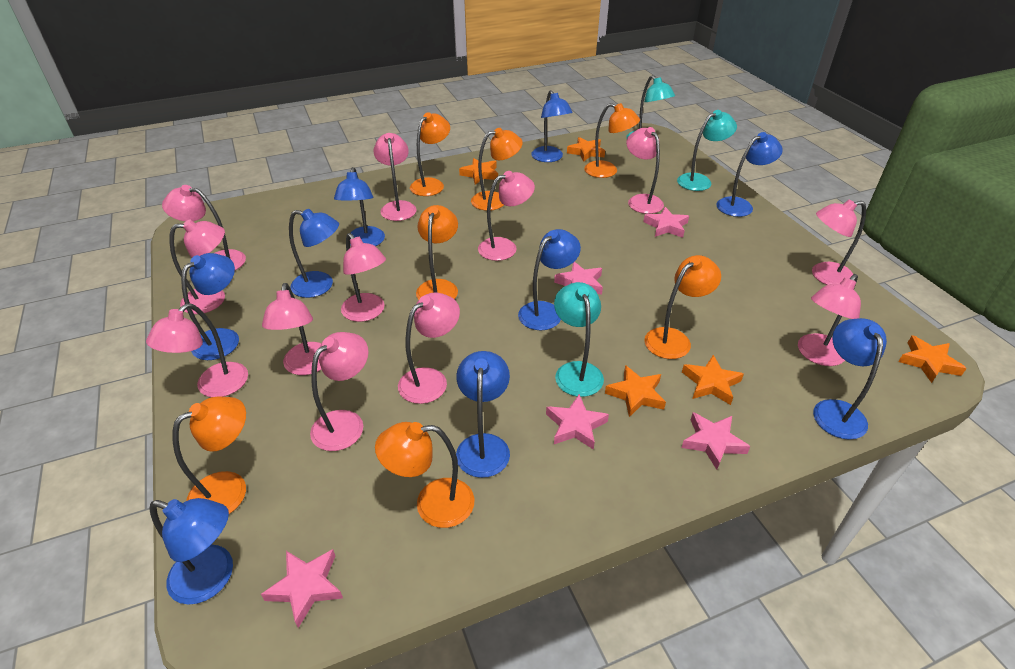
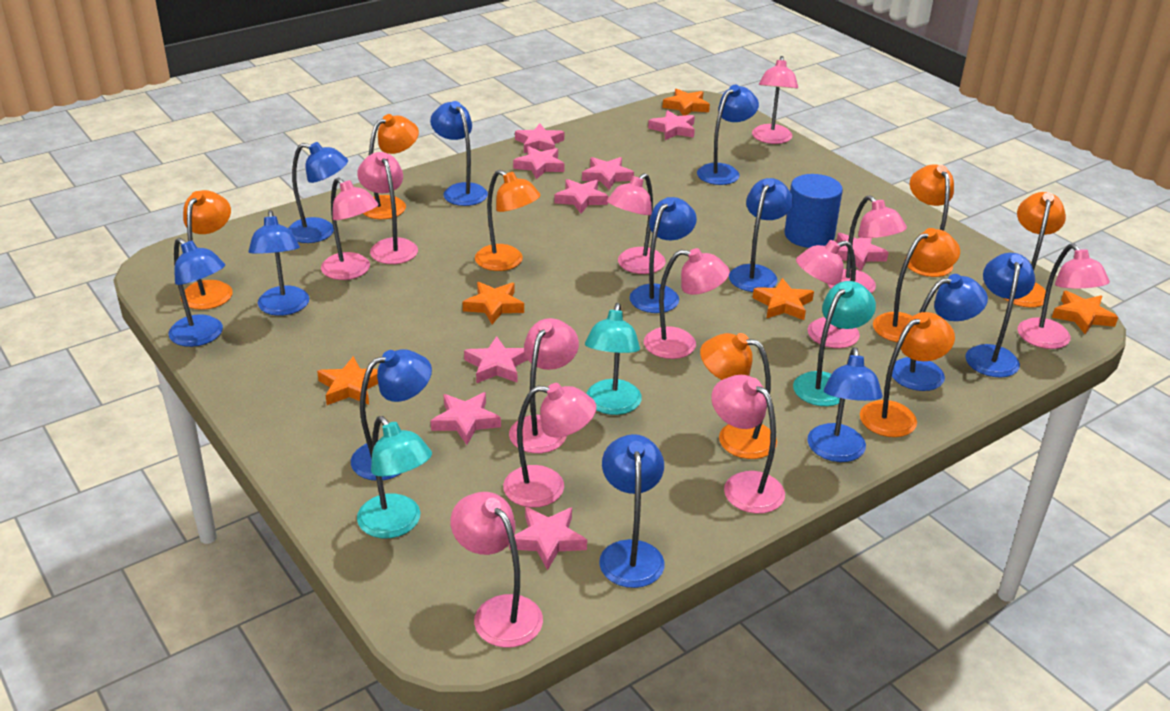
blue cylinder: none = 0 -> [785,174,843,248] = 1
blue lamp: [149,498,233,605] [181,253,239,360] [289,209,339,298] [334,167,385,246] [456,351,510,478] [518,229,581,330] [531,90,573,162] [717,132,783,217] [813,318,887,440] = 9 -> [169,238,225,347] [249,210,309,316] [288,142,348,243] [351,349,432,481] [430,101,488,206] [599,434,664,588] [629,197,697,313] [697,85,759,185] [729,178,793,292] [807,347,883,462] [892,274,988,391] [965,253,1035,377] = 12
orange lamp: [173,396,246,514] [375,422,474,528] [410,112,450,196] [416,205,458,300] [471,128,523,211] [584,103,640,178] [644,255,721,359] = 7 -> [181,190,233,310] [363,114,419,219] [475,170,541,271] [700,333,777,459] [860,312,955,437] [873,228,960,342] [905,164,954,277] [1004,192,1066,308] = 8
pink star: [261,549,343,628] [546,394,609,450] [554,261,603,295] [643,207,689,238] [681,412,750,470] = 5 -> [431,392,501,445] [464,336,528,383] [509,507,587,570] [513,146,564,179] [515,124,564,153] [554,179,608,213] [582,157,634,190] [648,110,695,140] [836,233,889,271] = 9

